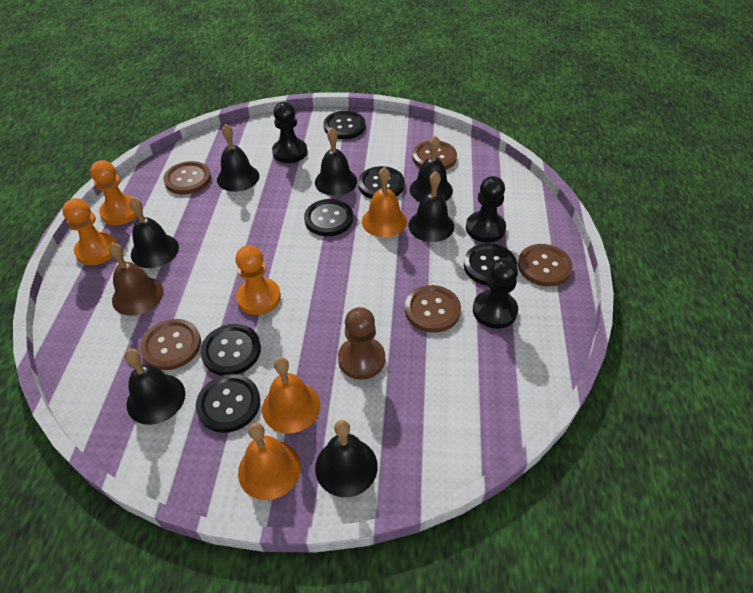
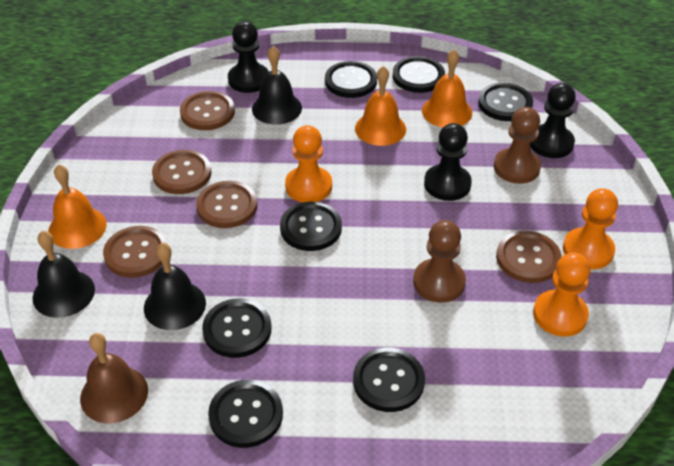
black bell: [124,349,185,425] [129,197,179,268] [217,124,259,192] [315,128,357,196] [315,420,378,497] [409,171,454,242] [410,136,453,202] = 7 -> [33,231,95,318] [144,243,206,330] [252,46,302,125] = 3
black button: [196,374,260,433] [200,324,261,376] [304,199,353,236] [324,111,365,139] [358,166,405,199] [464,244,517,286] = 6 -> [202,298,272,358] [208,380,283,448] [280,202,342,251] [325,61,377,98] [353,347,425,412] [393,56,445,93] [478,83,533,121] = 7
brown pawn: [338,307,385,380] = 1 -> [413,220,466,303] [494,107,541,184] = 2

